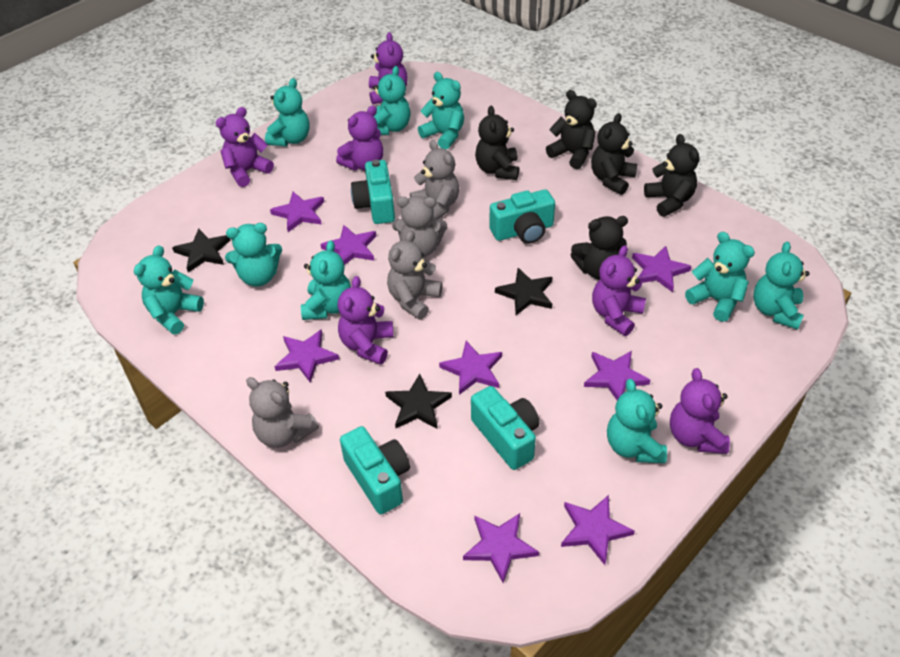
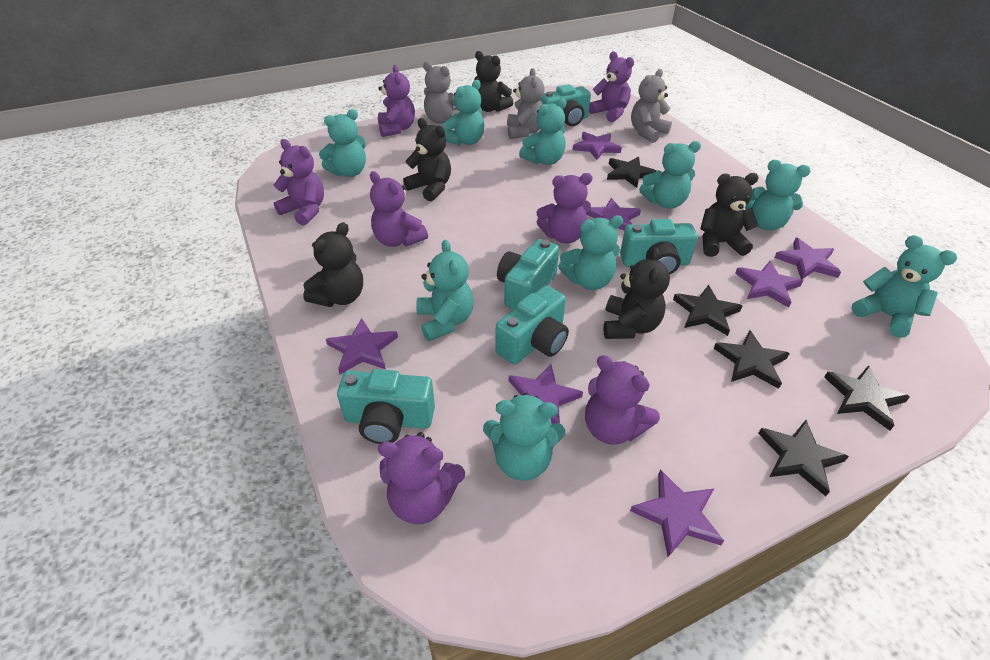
black star: [172,229,230,272] [385,374,452,429] [495,268,553,315] = 3 -> [607,157,656,188] [673,285,742,336] [713,330,790,389] [758,420,849,496] [824,365,910,431] = 5
grey teddy bear: [246,377,319,448] [387,231,443,320] [392,196,447,258] [410,140,459,220] = 4 -> [423,62,460,124] [507,68,545,139] [631,69,672,143] = 3
purple star: [270,192,324,232] [274,329,339,383] [321,225,376,265] [439,341,502,395] [463,513,539,583] [561,495,635,565] [584,351,650,400] [632,246,692,292] = 8 -> [326,318,398,374] [509,364,583,424] [573,132,622,160] [587,198,641,230] [630,469,724,557] [735,261,803,308] [774,238,841,279] = 7
purple teddy bear: [216,107,274,187] [336,106,384,171] [338,276,394,365] [369,32,408,104] [592,245,646,336] [670,368,730,454] = 6 -> [273,139,324,226] [370,171,428,247] [378,65,415,137] [378,432,465,524] [537,173,593,244] [585,355,660,445] [589,51,634,122] = 7
turquoise camera: [340,426,410,514] [351,160,395,224] [471,386,540,470] [489,189,555,244] = 4 -> [337,369,435,444] [495,285,569,365] [497,239,559,310] [541,84,591,126] [620,219,698,275] = 5

